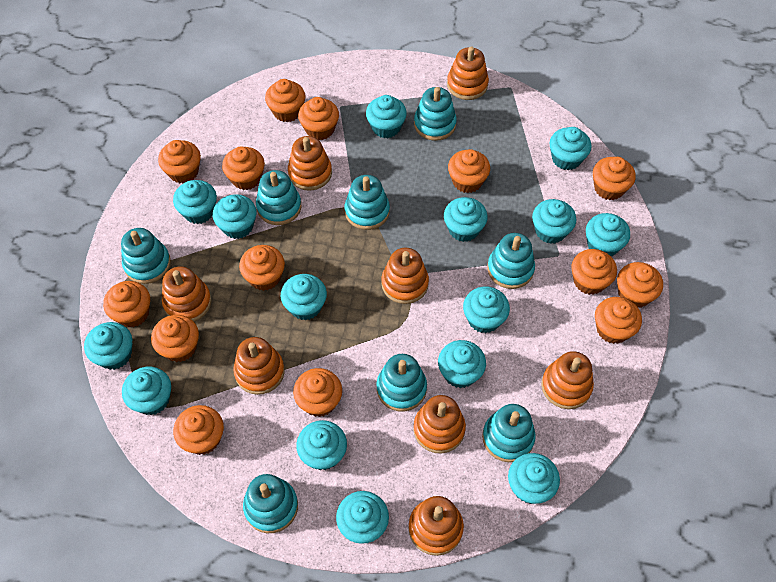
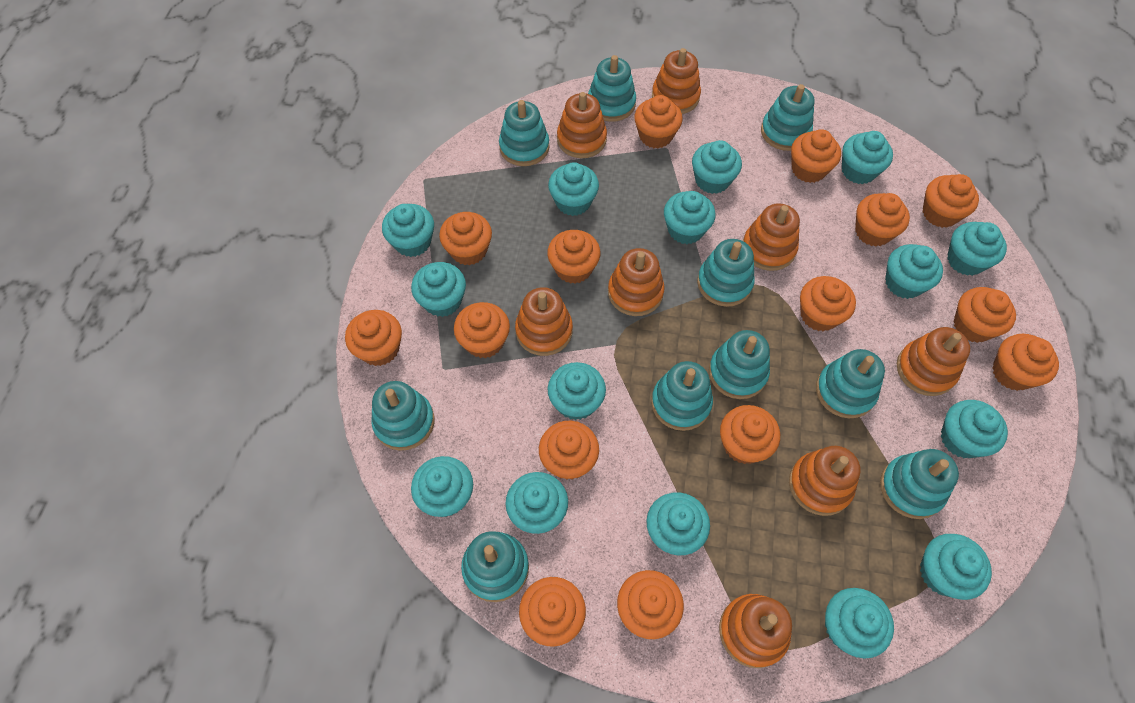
orange cupcake: [103,281,150,327] [151,315,199,362] [158,140,201,183] [173,405,224,455] [222,146,265,190] [239,245,285,291] [265,79,306,122] [293,368,342,417] [298,97,339,140] [448,149,490,193] [571,249,617,295] [593,157,636,200] [595,297,642,344] [617,262,663,308] = 14 -> [345,310,402,366] [439,212,492,265] [454,302,510,358] [519,577,586,647] [539,421,599,480] [547,230,600,284] [617,570,684,639] [634,95,683,148] [720,405,780,464] [791,129,841,183] [800,276,856,331] [855,193,910,247] [923,174,979,228] [953,287,1016,343] [993,334,1059,391] = 15
turquoise stacking toy: [121,228,171,284] [243,474,298,533] [256,170,302,225] [345,175,390,230] [376,354,427,411] [414,87,457,141] [482,404,536,462] [487,233,535,289] = 8 -> [371,381,434,451] [461,531,529,602] [499,100,549,166] [588,55,636,122] [651,361,713,431] [697,239,755,307] [709,330,770,399] [761,84,815,151] [816,349,885,418] [880,449,959,519] = 10

